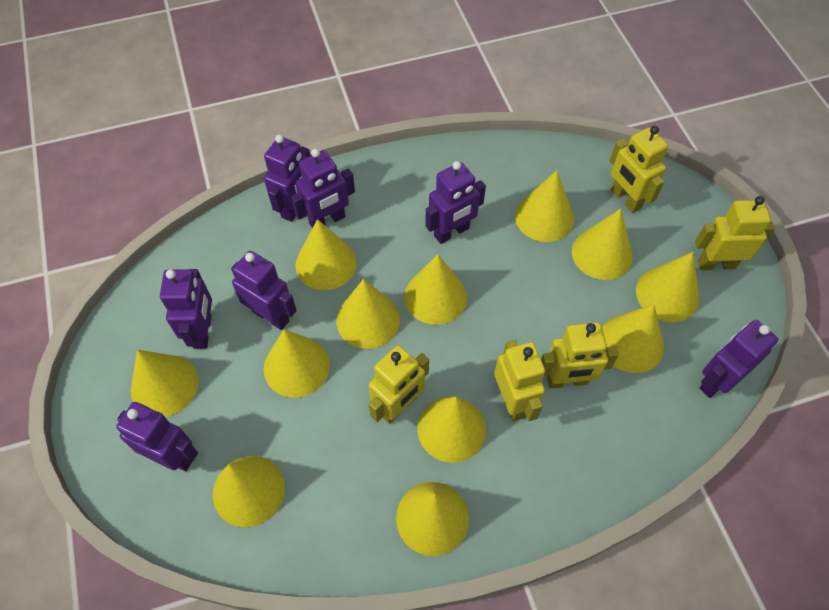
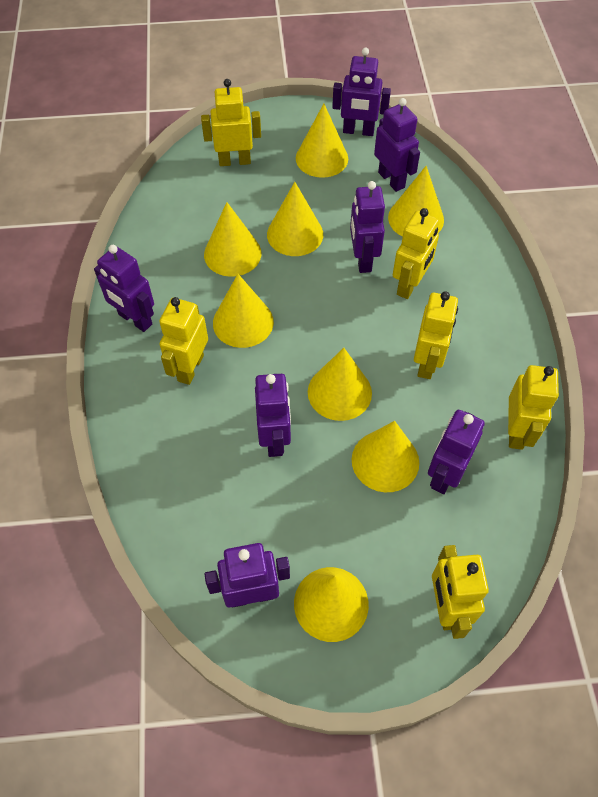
yellow cone: [131,350,199,417] [213,456,285,527] [264,329,330,398] [295,219,357,290] [336,279,400,349] [396,482,469,556] [404,255,467,325] [417,397,486,463] [515,170,574,242] [572,209,633,280] [602,304,664,373] [636,252,699,322] = 12 -> [204,202,261,277] [213,274,274,348] [267,182,323,256] [294,567,369,642] [296,104,348,178] [308,348,372,421] [352,421,419,492] [388,166,444,237] = 8
yellow robot: [369,345,429,424] [494,340,545,421] [541,322,619,389] [610,126,668,213] [695,196,775,270] = 5 -> [159,297,208,385] [201,79,261,166] [393,208,439,299] [414,291,458,379] [432,545,489,639] [508,365,559,450] = 6

